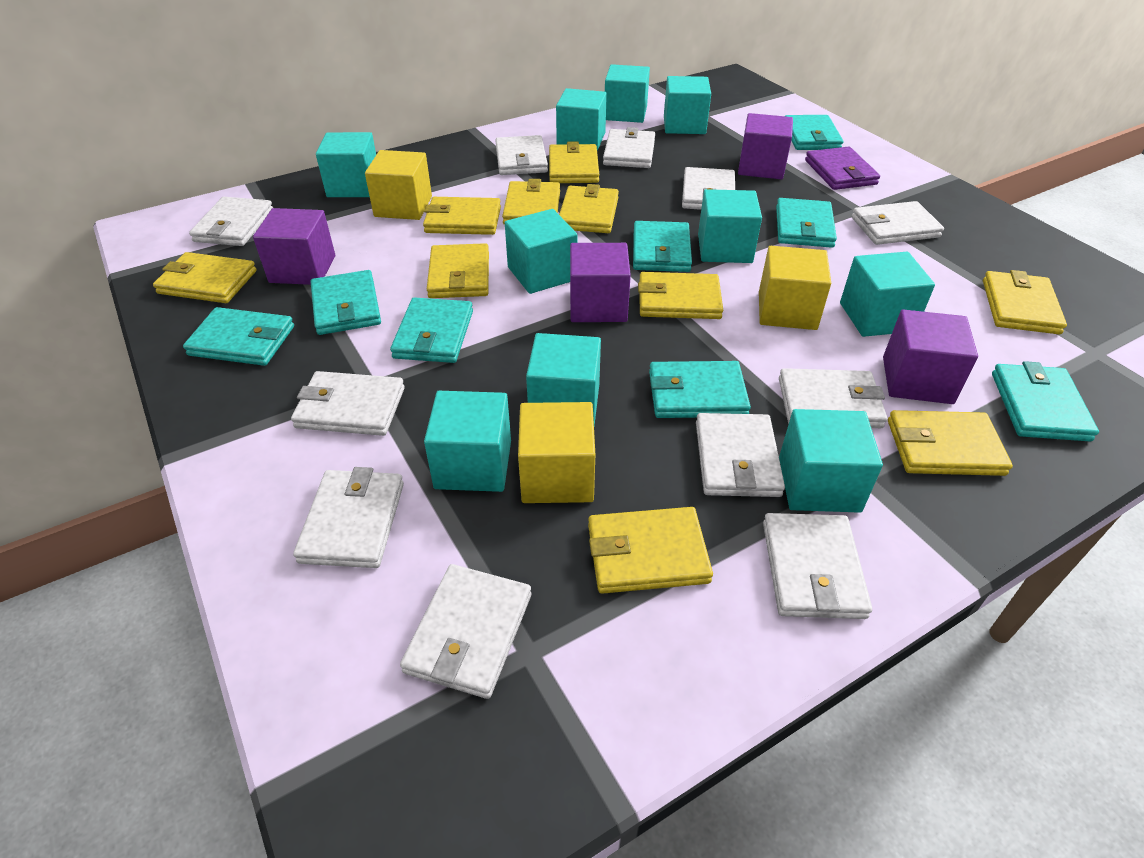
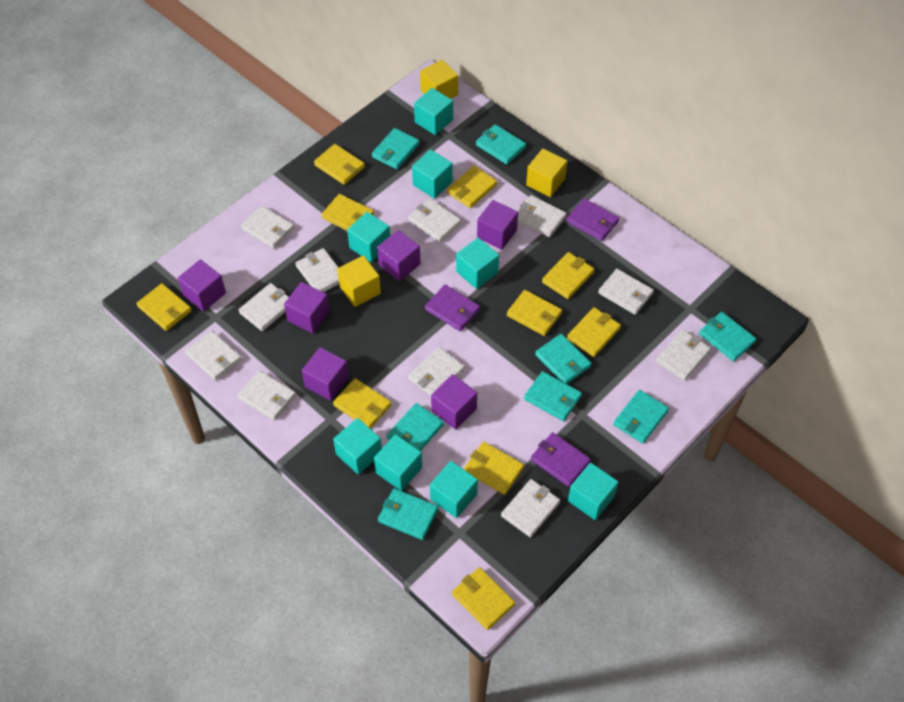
purple cube: [253,208,335,285] [570,243,631,322] [738,113,793,179] [883,309,978,404] = 4 -> [178,259,226,312] [284,282,330,334] [302,347,349,401] [377,230,421,281] [431,374,477,429] [477,200,518,250] = 6
purple wallet: [805,147,880,190] = 1 -> [425,285,480,331] [531,432,591,487] [566,198,619,241] = 3
turquoise cube: [316,132,376,197] [424,391,511,492] [505,209,577,294] [526,333,601,426] [556,88,607,150] [605,64,650,123] [664,76,711,134] [698,189,762,263] [779,409,883,513] [840,252,935,337] = 10 -> [333,418,382,475] [347,212,390,262] [374,434,422,491] [412,149,453,199] [414,88,453,135] [430,461,478,518] [456,238,499,289] [568,463,618,520] = 8

